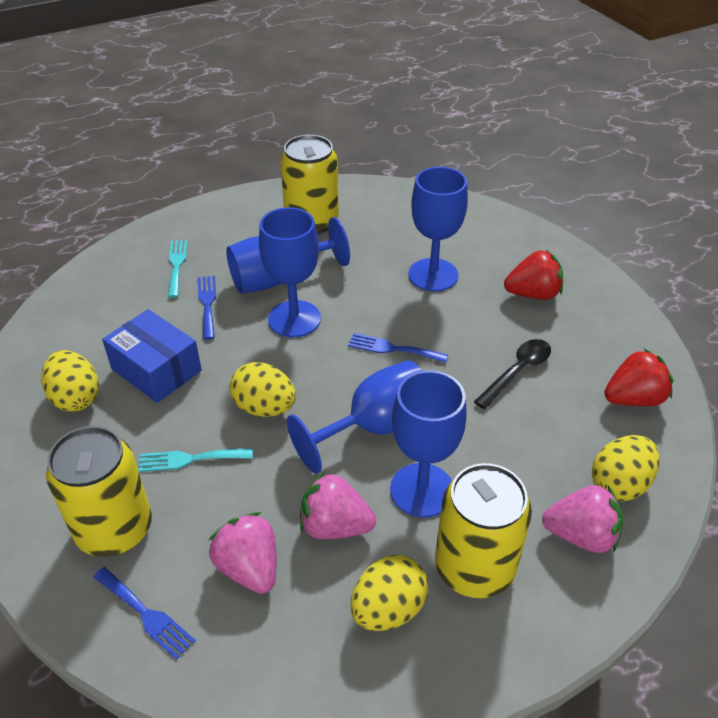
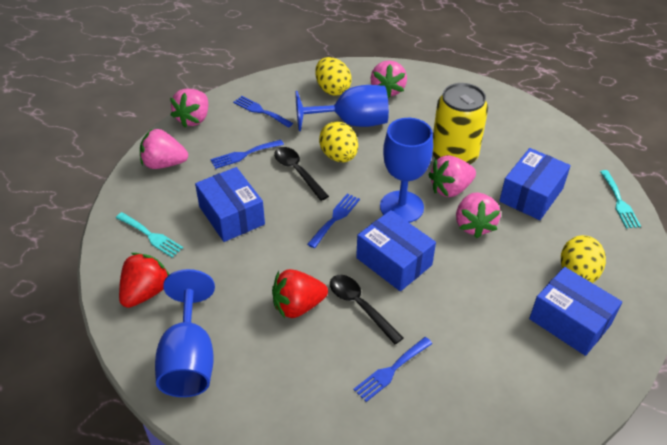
black spoon: [474,339,551,409] = 1 -> [274,147,329,201] [330,275,404,345] = 2
blue box: [102,309,202,403] = 1 -> [195,167,265,242] [356,210,436,291] [499,148,571,220] [529,267,622,356] = 4
blue fork: [94,567,196,660] [198,276,216,340] [348,333,448,363] = 3 -> [210,140,284,169] [233,96,293,128] [307,193,360,248] [354,337,432,402] = 4
blue goblet: [226,217,350,293] [259,207,321,338] [287,360,423,474] [390,370,467,518] [409,167,468,292] = 5 -> [155,269,215,397] [295,85,389,131] [380,118,433,223] = 3
pink strawberry: [208,512,276,594] [300,471,376,539] [542,485,623,553] = 3 -> [140,128,188,169] [170,89,208,128] [371,60,407,98] [428,155,476,197] [456,192,501,238] = 5
yellow can: [46,426,152,557] [280,135,339,234] [435,463,532,598] = 3 -> [432,83,488,164] = 1
yellow egg: [41,350,99,412] [230,362,296,417] [350,555,428,631] [592,435,659,501] = 4 -> [315,57,352,96] [319,122,358,162] [561,235,606,283] = 3

